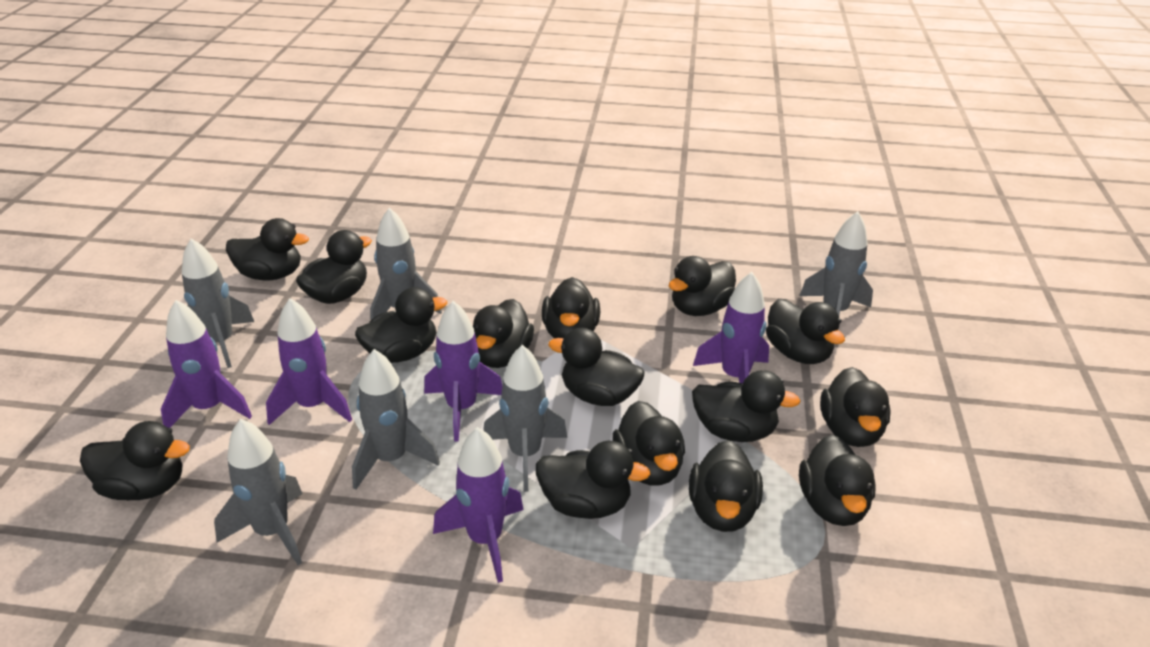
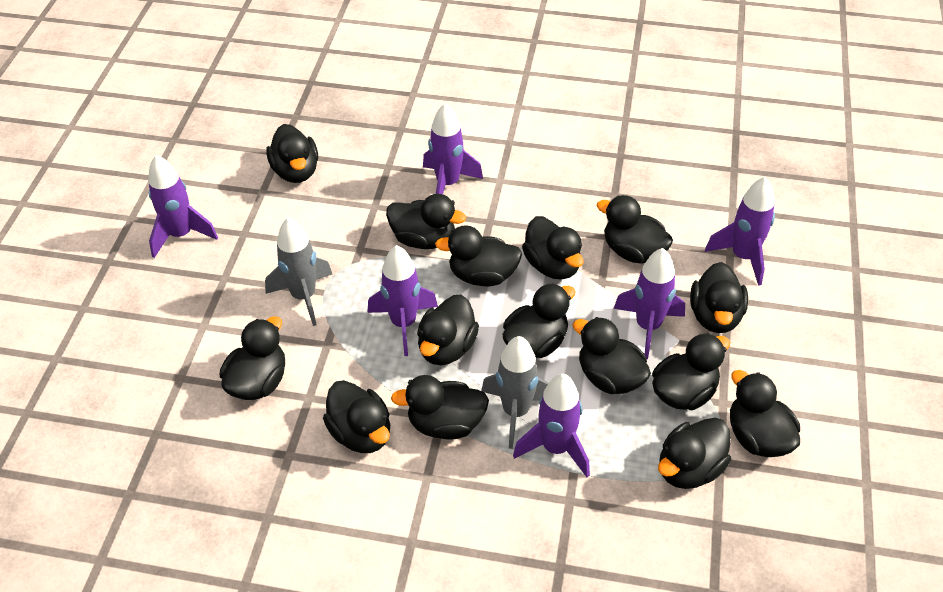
grey rocket: [182,238,254,368] [214,419,302,565] [352,349,440,490] [370,208,442,321] [483,345,567,492] [800,211,873,315] = 6 -> [265,218,333,326] [481,336,549,449] = 2
purple rocket: [161,300,252,427] [266,298,352,425] [424,301,502,442] [433,427,524,583] [693,272,769,383] = 5 -> [148,155,218,258] [367,245,438,356] [423,103,483,194] [513,374,590,477] [613,248,685,359] [705,177,775,286] = 6

